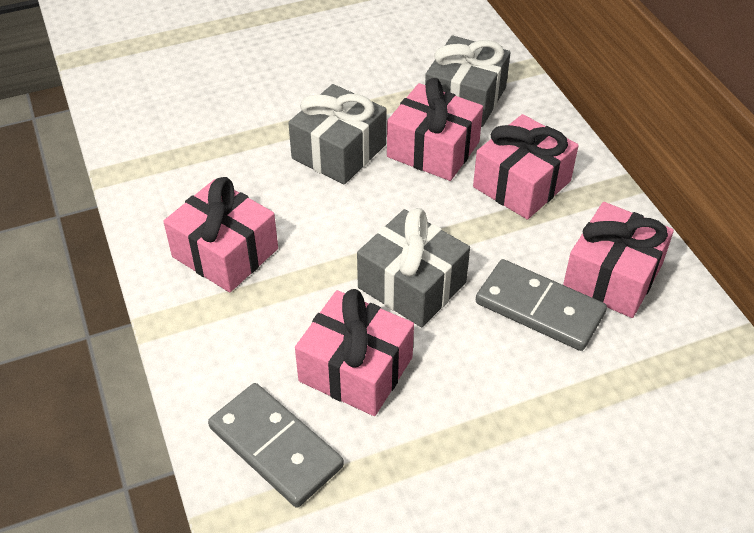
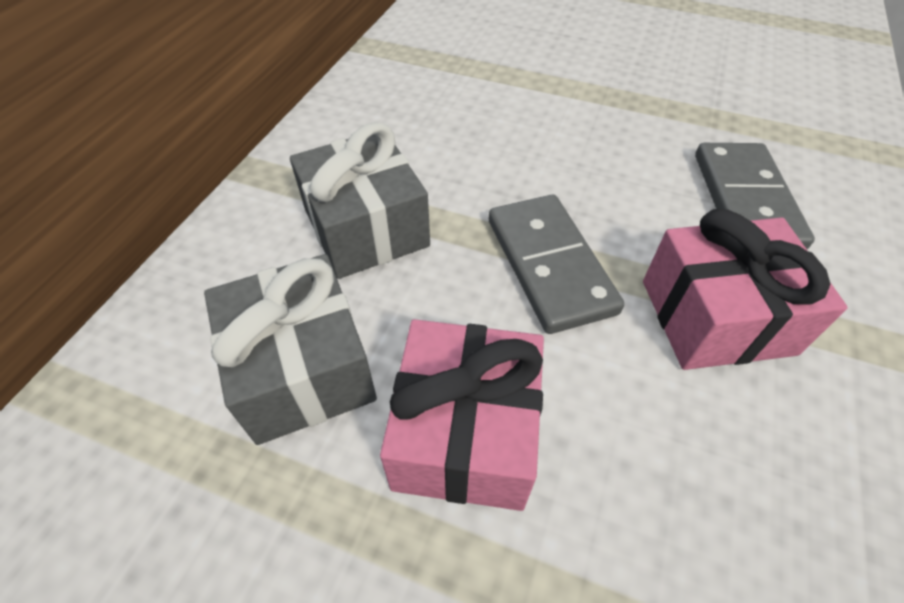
grey gift: [288,84,386,184] [357,208,470,327] [425,35,511,127] = 3 -> [204,254,377,445] [290,122,430,279] = 2
pink gift: [163,177,278,292] [295,289,414,416] [387,78,483,181] [473,114,579,220] [563,202,674,318] = 5 -> [380,319,544,511] [643,209,848,370] = 2

